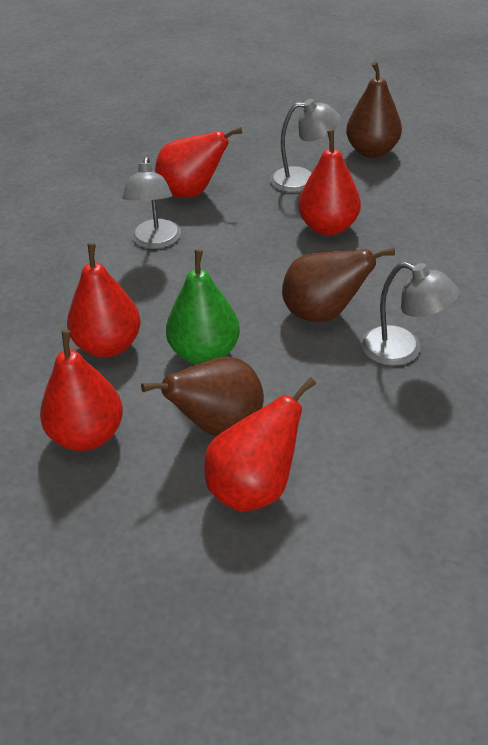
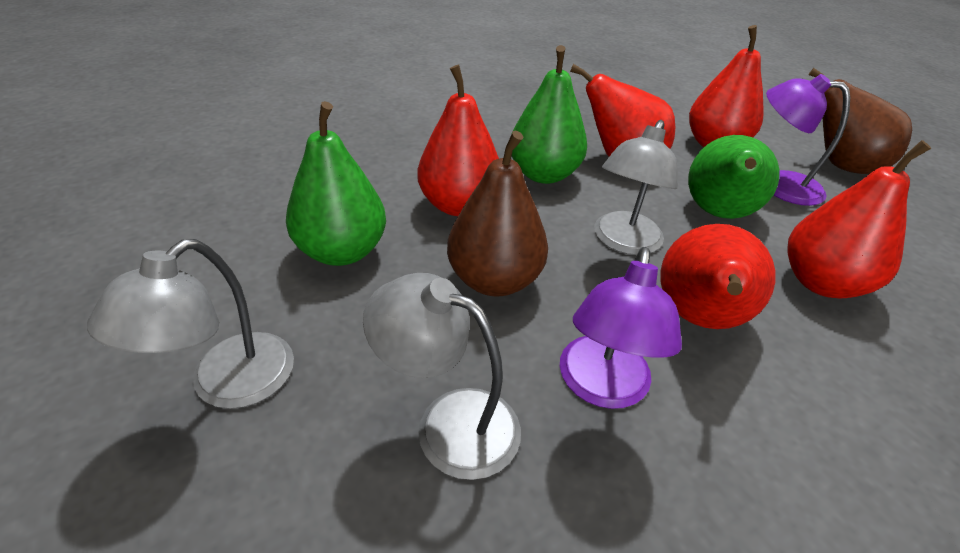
brown pear: [141,357,264,436] [282,248,395,323] [346,61,402,158] = 3 -> [447,130,548,297] [809,68,912,174] = 2
green pear: [166,249,240,364] = 1 -> [286,101,386,266] [512,45,587,184] [688,135,780,219] = 3
purple lamp: none = 0 -> [560,247,682,409] [766,74,850,206] = 2

